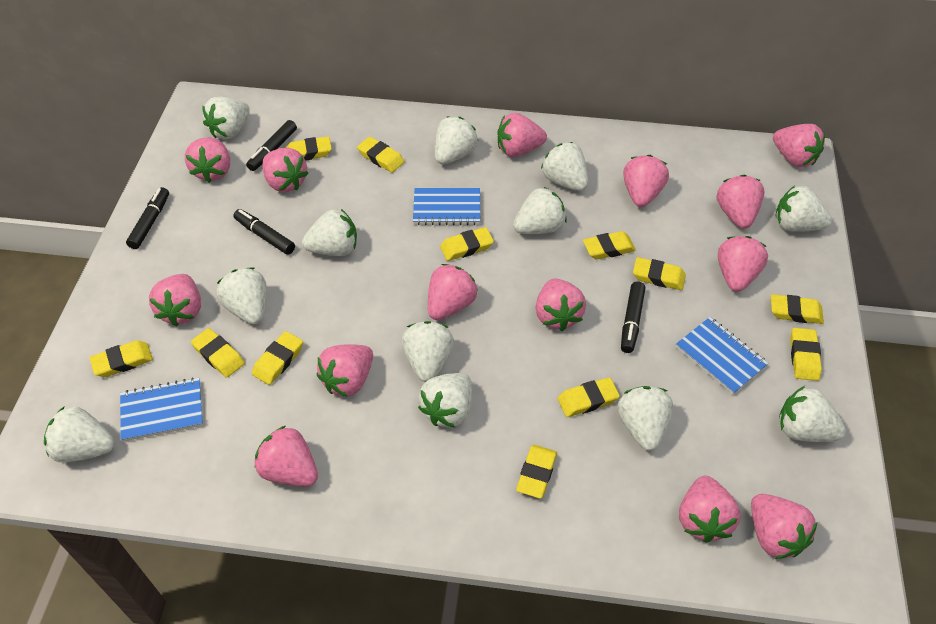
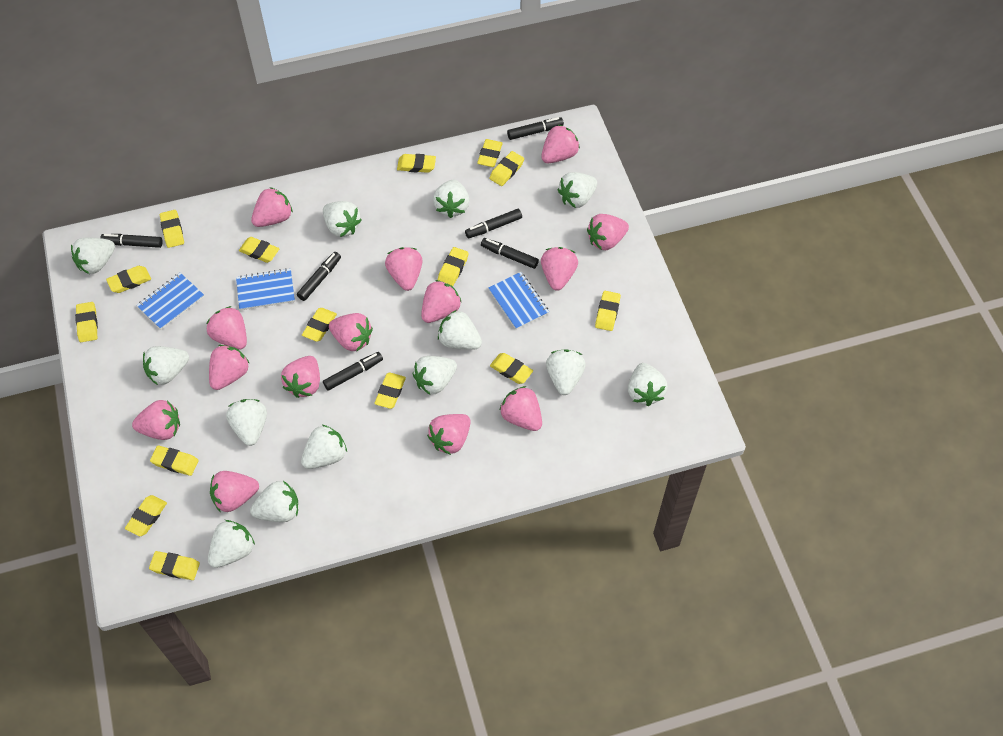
black marker: [126,187,169,249] [233,209,295,255] [246,120,297,171] [621,282,645,353] = 4 -> [100,234,163,248] [297,252,341,301] [323,352,383,390] [465,209,522,238] [481,238,539,269] [507,117,564,140] = 6
white strawberry: [44,406,115,462] [202,97,250,139] [217,267,267,324] [302,209,357,256] [402,321,454,382] [418,373,472,428] [435,117,478,165] [513,187,567,234] [541,142,588,191] [617,386,673,451] [775,185,832,232] [779,386,846,442] = 12 -> [71,238,115,274] [143,346,189,385] [208,520,255,568] [226,399,267,446] [250,481,298,522] [301,425,347,469] [323,201,362,237] [413,356,457,395] [433,180,470,218] [438,310,482,350] [546,349,586,395] [557,172,597,208] [628,363,668,406] = 13
yellow eraser: [90,340,153,377] [191,328,245,378] [252,331,303,385] [286,136,332,161] [357,137,404,173] [440,227,494,261] [516,445,557,499] [557,377,620,417] [583,231,636,259] [633,257,686,290] [771,294,824,324] [790,328,822,381] = 12 -> [75,302,98,342] [106,266,151,293] [125,495,167,536] [149,551,200,580] [150,446,199,476] [160,210,184,248] [239,237,279,263] [302,308,337,342] [374,373,406,409] [397,154,436,173] [438,247,469,286] [477,139,503,167] [489,151,524,186] [490,353,533,384] [595,291,621,331] = 15

